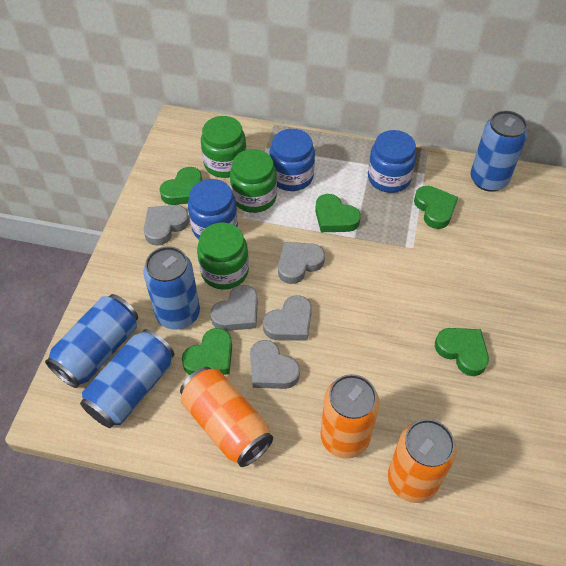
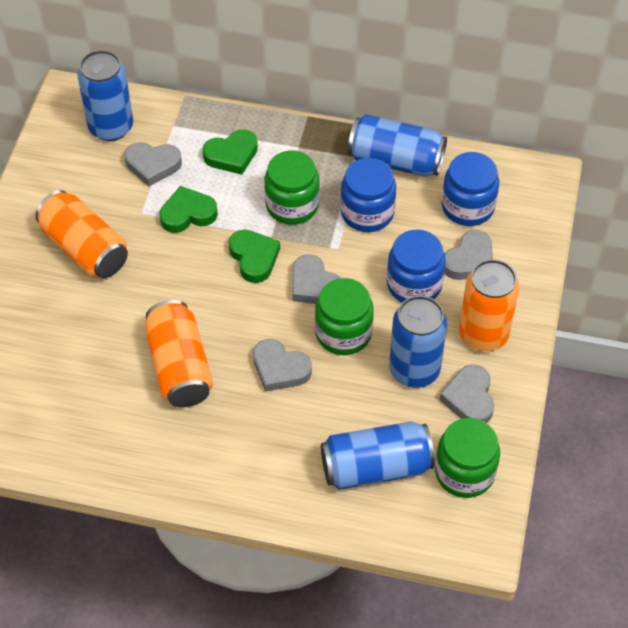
green heart: [159,167,202,205] [182,328,232,375] [315,194,361,232] [414,186,458,229] [435,328,489,376] = 5 -> [159,186,218,233] [202,129,258,175] [229,230,280,283] = 3

